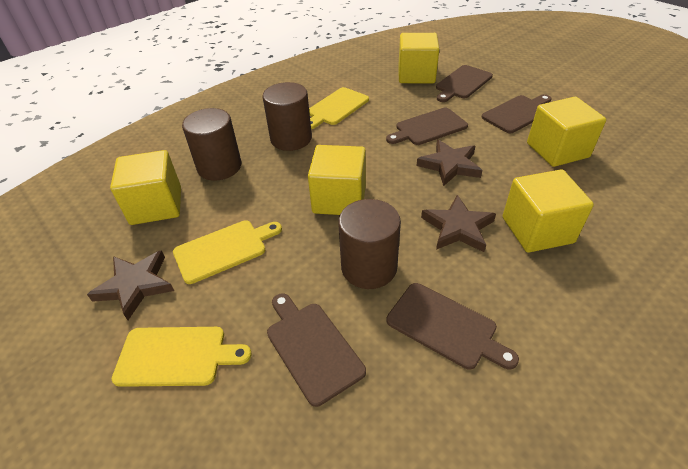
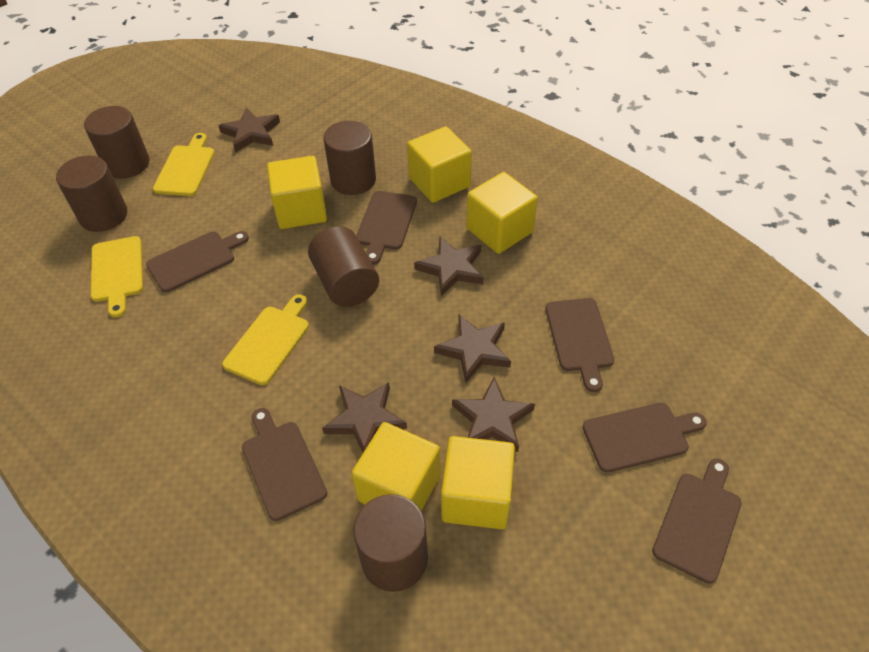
brown cutting board: [267,293,366,407] [386,108,468,145] [387,283,519,370] [436,65,493,102] [482,94,551,133] = 5 -> [146,231,249,292] [242,408,327,521] [356,191,417,265] [545,298,614,392] [582,403,707,473] [652,458,742,584] = 6
brown cylinder: [182,108,241,181] [262,82,312,151] [338,199,401,289] = 3 -> [56,155,127,232] [84,106,149,179] [308,226,379,307] [323,121,376,195] [353,494,428,592] = 5
brown star: [87,250,174,320] [417,140,483,186] [421,195,496,252] = 3 -> [218,108,280,153] [322,382,407,452] [414,237,484,296] [434,315,511,383] [452,377,535,452] = 5

